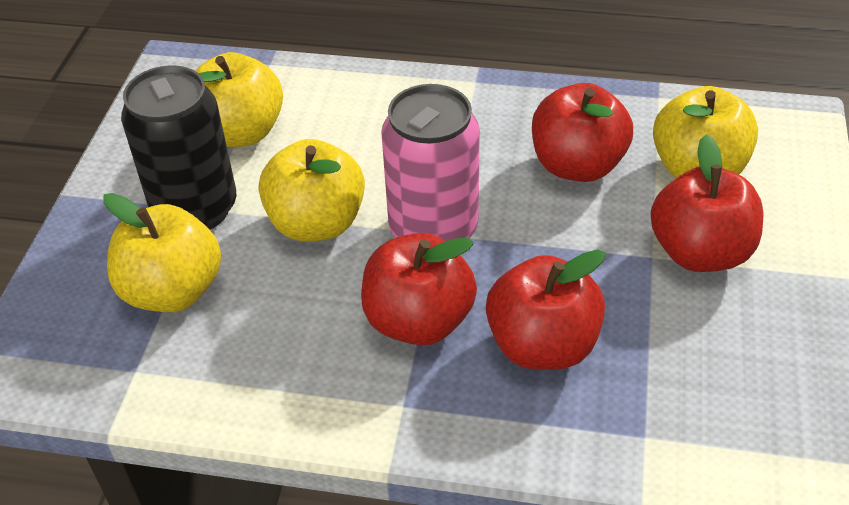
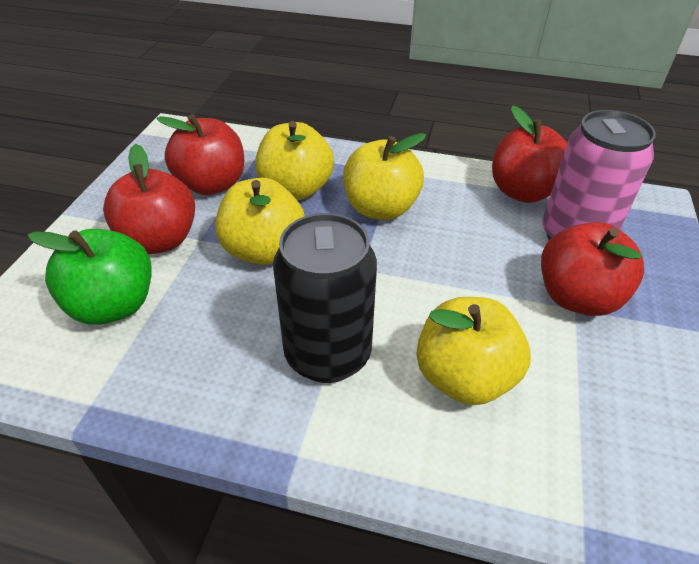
green apple: none = 0 -> [28,229,152,325] = 1

